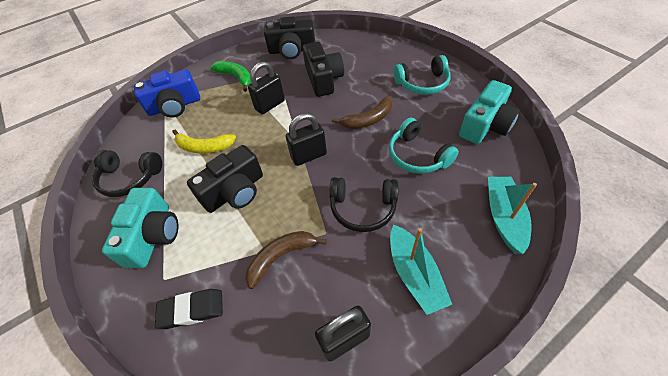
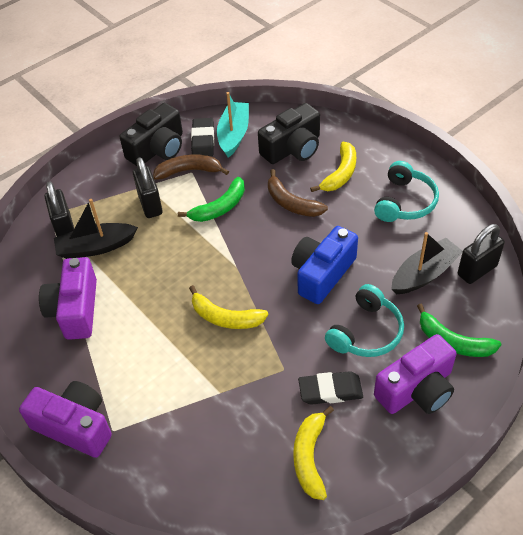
black boat: none = 0 -> [54,199,138,259] [392,232,463,294] = 2
black camera: [187,145,263,213] [264,16,315,59] [302,42,344,97] = 3 -> [120,103,183,166] [258,103,320,164] = 2
black eraser: [155,289,223,329] = 1 -> [191,118,214,157] [298,371,363,405] = 2
black headphones: [92,150,162,197] [329,177,398,232] = 2 -> none = 0
green banana: [210,61,251,92] = 1 -> [178,177,245,222] [417,304,502,357] = 2
purple camera: none = 0 -> [19,381,112,458] [39,257,97,340] [374,334,456,414] = 3
turquoise boat: [390,224,452,315] [488,177,537,254] = 2 -> [217,92,249,158] = 1
turquoise camera: [102,188,178,268] [459,80,520,144] = 2 -> none = 0
yellow banana: [172,129,236,154] = 1 -> [189,285,269,329] [293,406,334,500] [310,142,356,192] = 3

